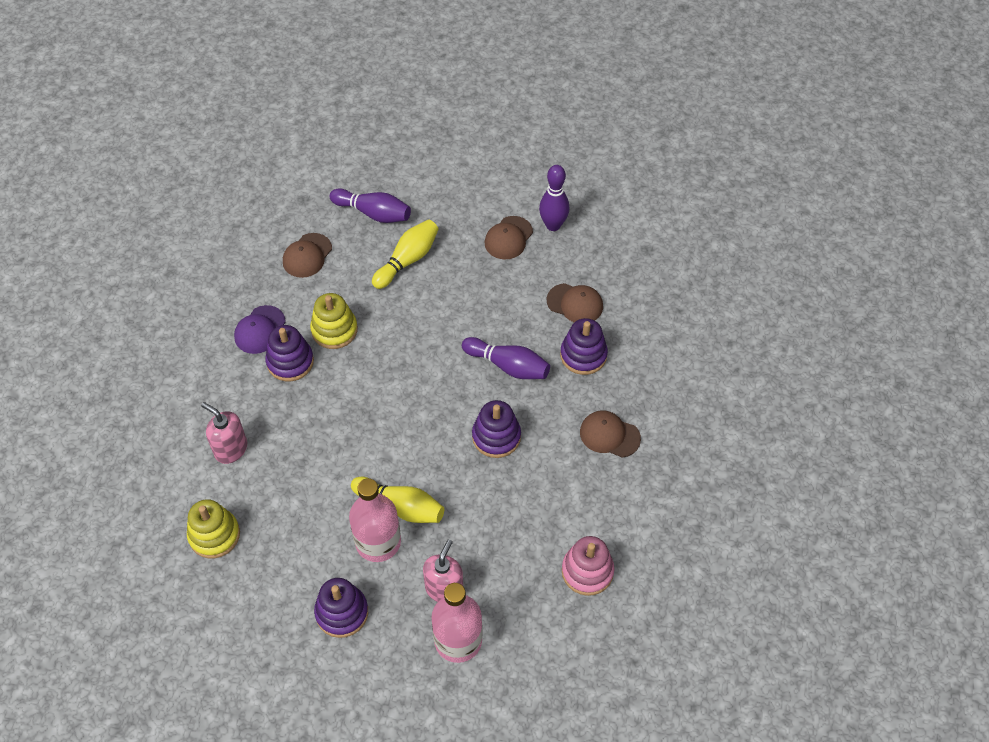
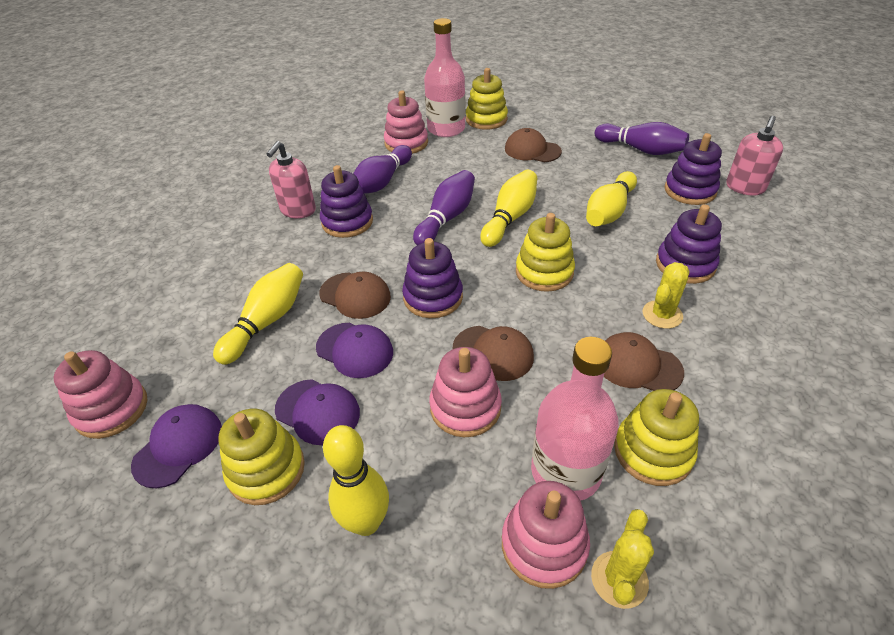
pink stacking toy: [562,536,614,596] = 1 -> [54,350,147,439] [384,91,428,154] [429,347,502,437] [502,481,590,589] = 4
purple cap: [234,305,286,354] = 1 -> [131,404,222,488] [275,379,360,445] [316,323,393,378] = 3
yellow bowling pin: [351,477,444,523] [372,220,439,289] = 2 -> [213,263,303,365] [323,425,389,536] [480,170,537,247] [586,171,637,226] = 4
yellow cactus: none = 0 -> [591,509,654,609] [643,262,690,329] = 2
yellow stacking toy: [187,499,240,558] [310,293,358,349] = 2 -> [218,409,305,505] [466,68,508,130] [516,213,575,292] [614,389,699,486] = 4

